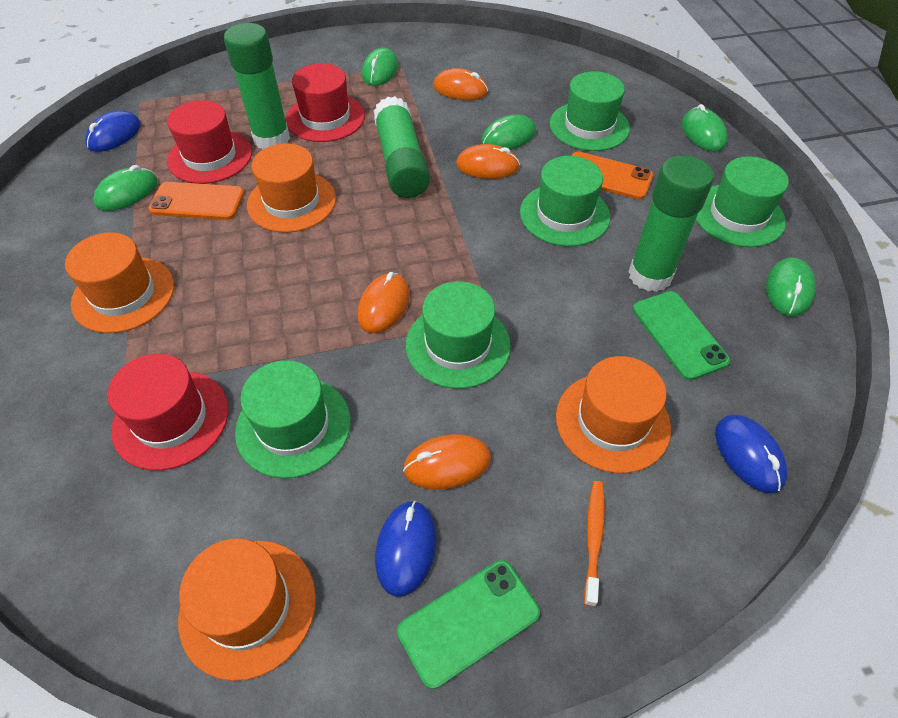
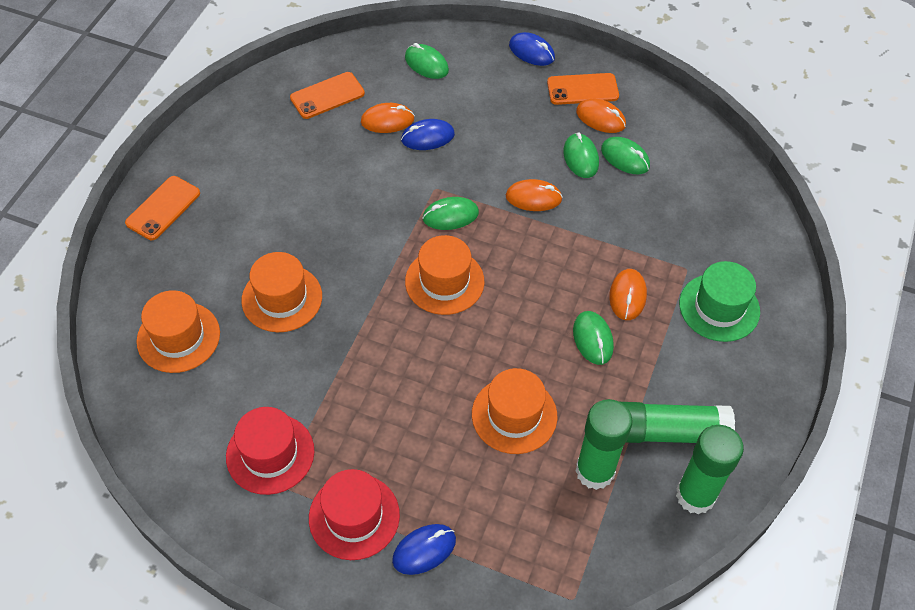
green hat: [235,360,351,478] [406,281,511,389] [520,156,610,246] [550,71,630,151] [696,156,789,247] = 5 -> [679,261,760,342] = 1
green phone: [397,560,540,689] [633,291,730,381] = 2 -> none = 0
orange phone: [148,182,244,220] [572,151,653,200] = 2 -> [125,176,200,240] [290,72,365,119] [547,73,619,105] = 3
orange toothbrush: [584,481,605,607] = 1 -> none = 0
red hat: [107,354,229,470] [167,100,252,184] [286,63,365,142] = 3 -> [226,407,314,495] [309,469,400,560] = 2

